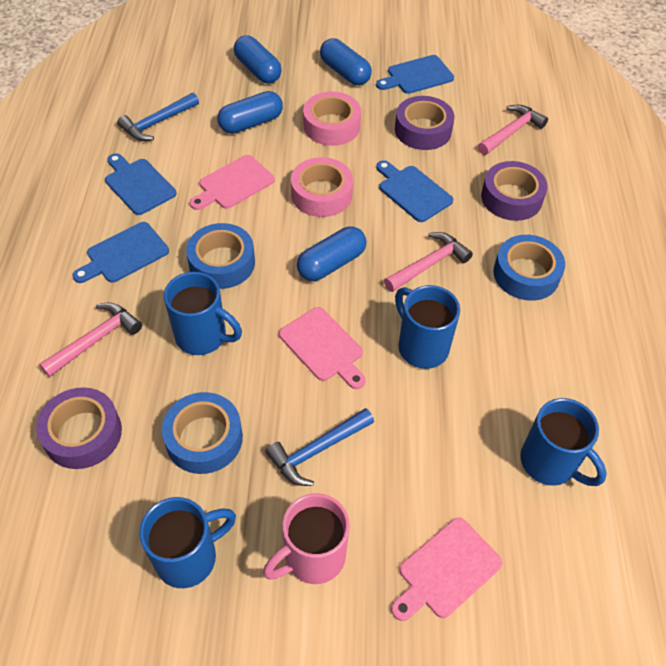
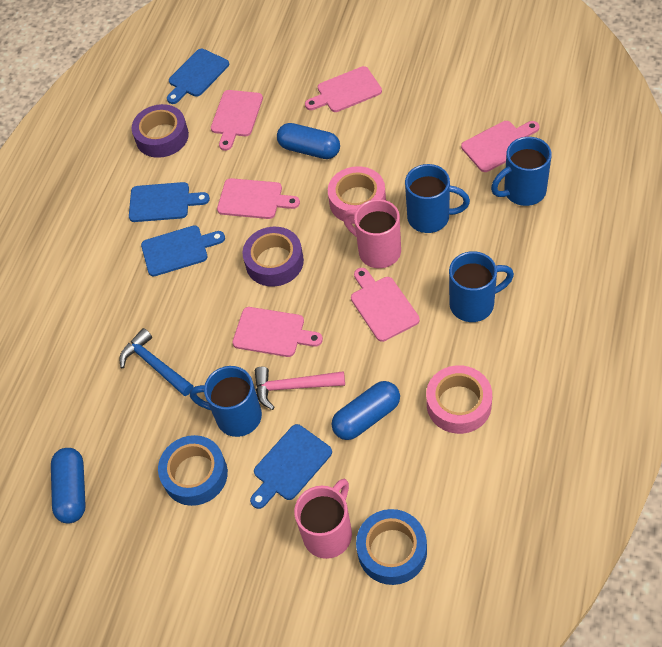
blue capsule: [217,91,283,134] [234,35,282,84] [297,226,367,281] [320,38,372,85] = 4 -> [51,448,86,524] [277,123,340,159] [332,381,400,440] = 3
blue hammer: [117,92,199,141] [265,408,374,486] = 2 -> [119,328,193,396] = 1
blue tape: [162,392,243,474] [186,223,255,289] [493,235,565,301] = 3 -> [158,435,228,506] [356,509,427,585] = 2
pink cutting board: [190,155,275,210] [279,307,366,389] [391,518,502,621] = 3 -> [211,90,263,151] [217,178,300,219] [232,307,323,357] [305,66,382,112] [351,268,420,342] [461,121,539,172] = 6
pink hammer: [39,303,142,377] [384,232,473,292] [478,105,548,155] = 3 -> [255,367,345,410] = 1
pink mug: [263,493,350,584] = 1 -> [294,479,352,559] [343,199,401,268] = 2
purple tape: [36,387,122,469] [395,96,454,150] [481,161,548,221] = 3 -> [132,104,189,158] [243,227,304,287] = 2

